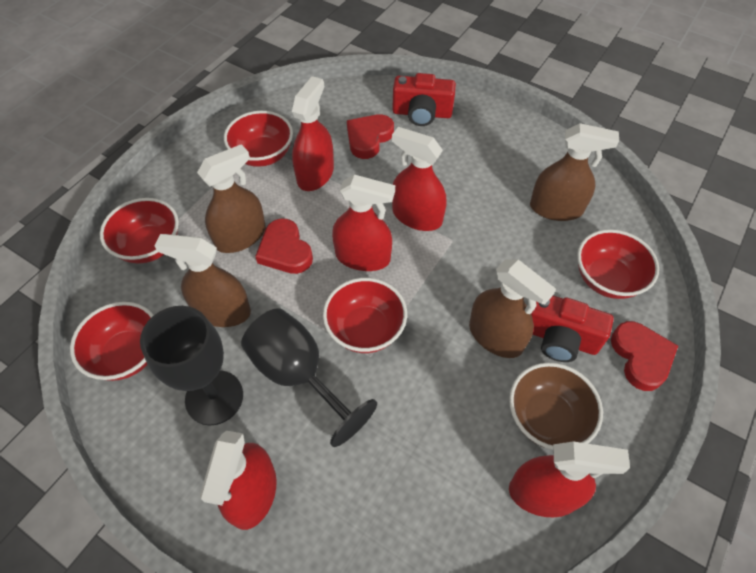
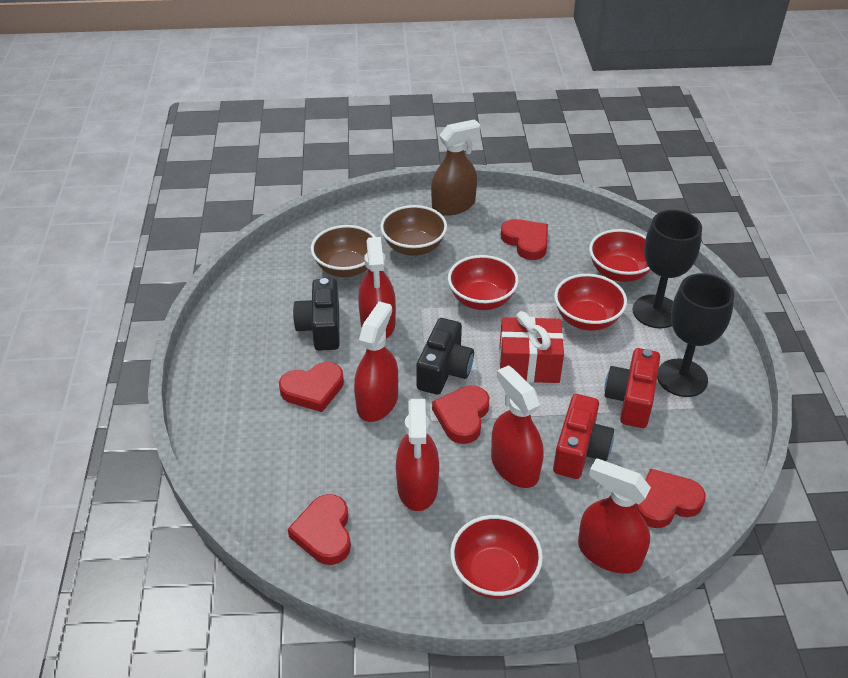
black camera: none = 0 -> [293,278,340,351] [416,318,474,395] = 2
brown bowl: [509,363,603,450] = 1 -> [311,225,376,277] [380,205,447,256] = 2
brown spray bottle: [154,234,251,327] [197,144,266,253] [469,259,556,358] [530,123,619,221] = 4 -> [431,119,480,216] = 1
red bowl: [70,302,154,381] [100,198,179,264] [224,111,293,167] [323,278,407,353] [577,229,659,299] = 5 -> [448,255,519,310] [450,515,543,599] [554,274,627,331] [589,229,651,282] = 4
red gift: none = 0 -> [499,311,564,383] = 1
red heart: [255,219,313,274] [347,114,394,159] [611,321,678,391] = 3 -> [279,362,344,412] [288,494,351,565] [432,386,489,444] [501,219,548,260] [636,468,706,528] = 5

